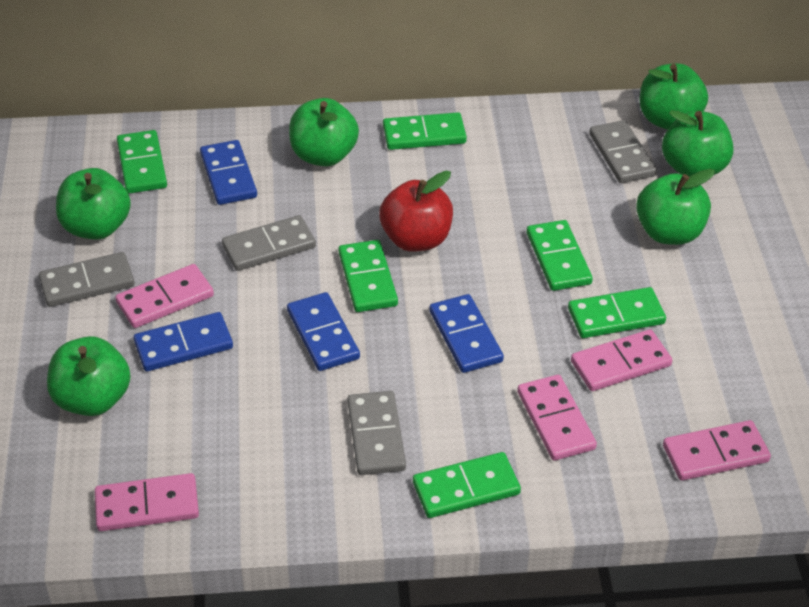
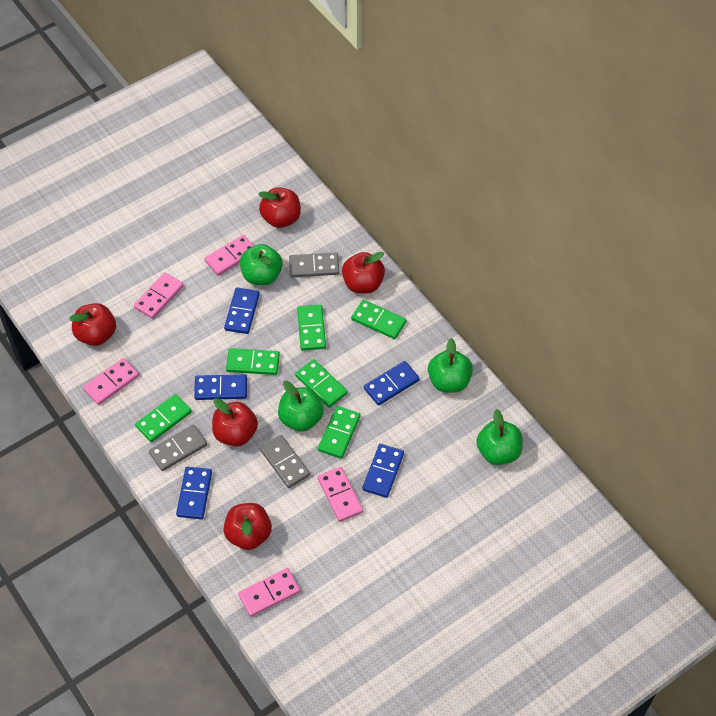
blue domino: [134,312,233,372] [200,140,257,205] [287,292,360,371] [429,294,504,373] = 4 -> [176,467,212,519] [194,374,247,400] [224,288,260,334] [362,444,404,498] [364,361,420,406] = 5
green apple: [47,336,131,416] [56,168,131,240] [289,98,359,166] [636,169,715,245] [639,64,708,130] [662,110,733,177] = 6 -> [240,244,283,285] [278,381,324,432] [428,338,473,393] [476,409,523,465] = 4
grey domino: [39,252,134,307] [222,215,316,271] [347,391,406,475] [589,120,657,183] = 4 -> [149,425,207,471] [260,435,310,488] [289,253,340,277] = 3
red apple: [379,171,453,252] = 1 -> [69,303,116,346] [212,398,258,447] [223,503,272,550] [258,187,301,228] [342,252,385,293] = 5

